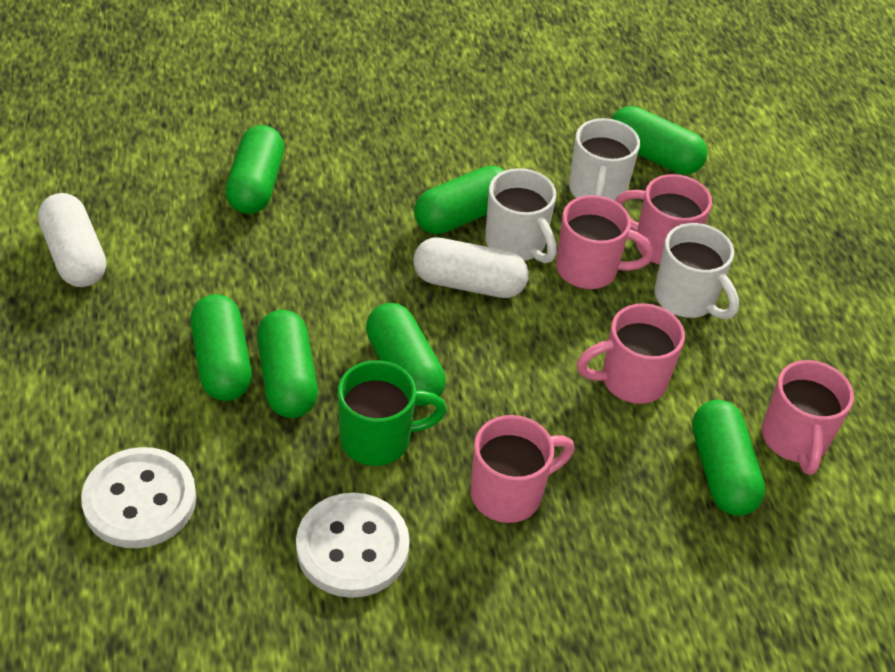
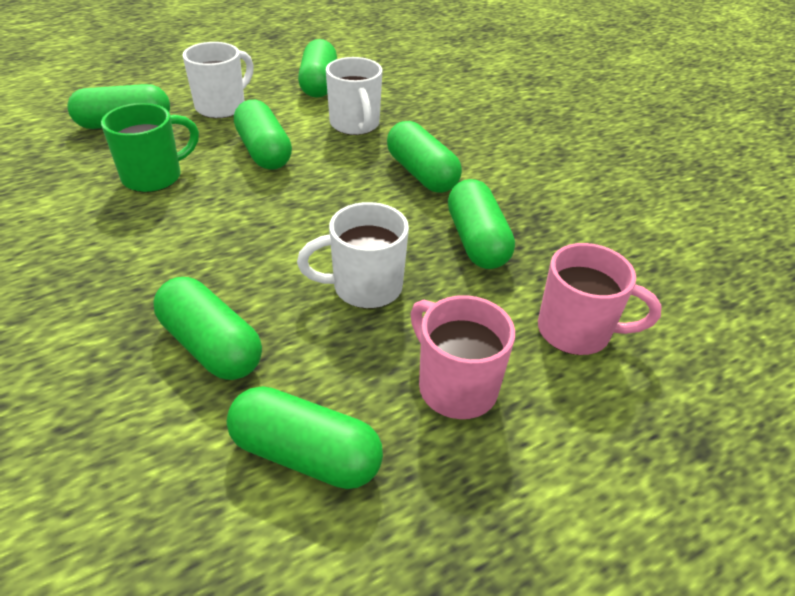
pink mug: [470,415,574,523] [556,195,654,290] [577,303,685,404] [615,174,712,265] [762,360,854,475] = 5 -> [410,295,515,419] [538,243,661,355] = 2
white button: [81,447,196,548] [296,493,410,598] = 2 -> none = 0
white capsule: [38,193,106,287] [413,237,529,298] = 2 -> none = 0

